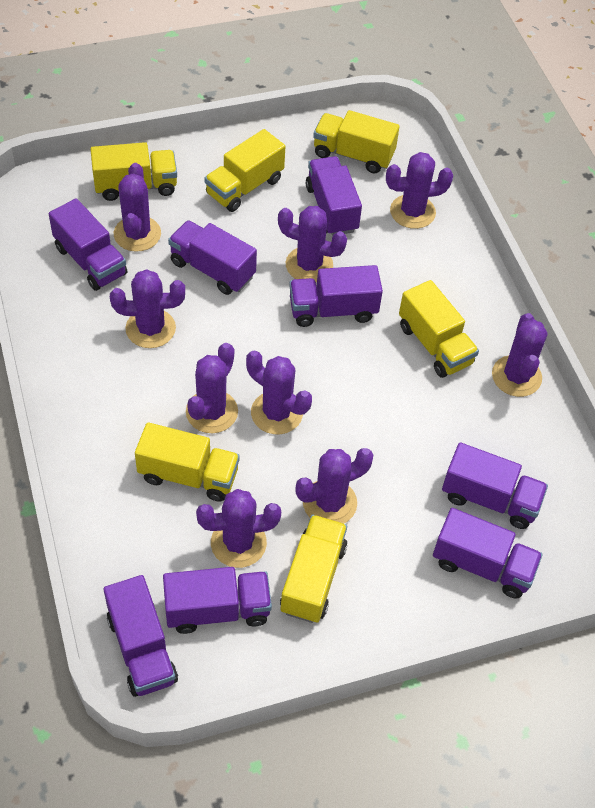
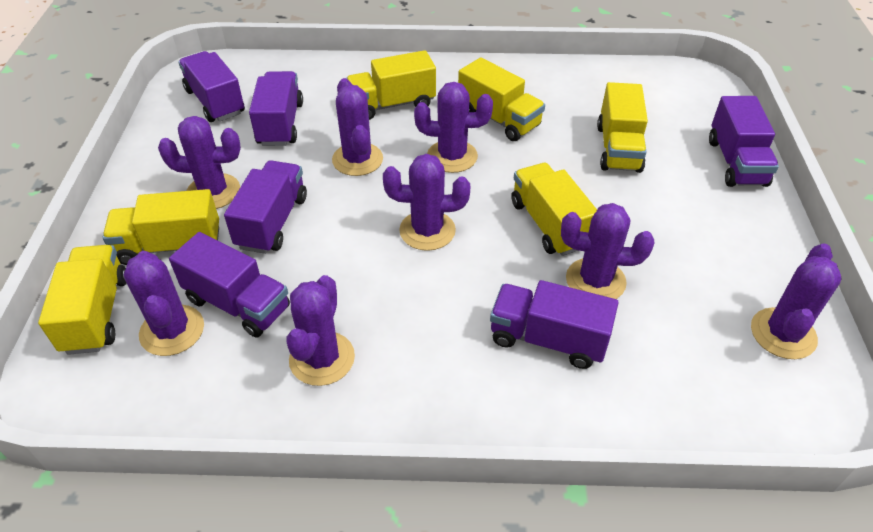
purple cactus: [110,269,185,348] [114,163,161,252] [186,343,238,433] [196,489,281,568] [246,351,312,434] [278,206,347,282] [295,448,373,524] [386,152,453,229] [492,313,548,397] = 9 -> [124,251,204,356] [158,116,241,209] [286,275,355,386] [332,78,383,176] [383,154,470,251] [414,82,493,173] [561,203,654,299] [751,243,842,359] = 8
purple truck: [49,198,127,291] [103,575,178,697] [163,567,272,634] [168,220,257,295] [289,265,383,327] [306,156,362,236] [433,508,543,599] [442,442,548,529] = 8 -> [169,232,290,338] [178,51,245,122] [224,160,307,254] [249,71,303,146] [490,280,618,369] [709,96,779,187] = 6

